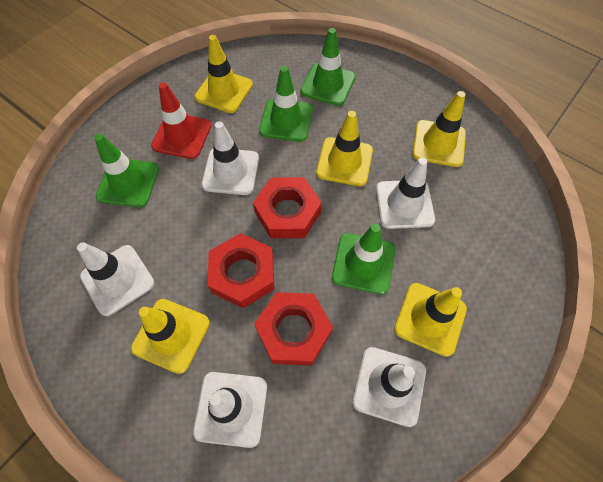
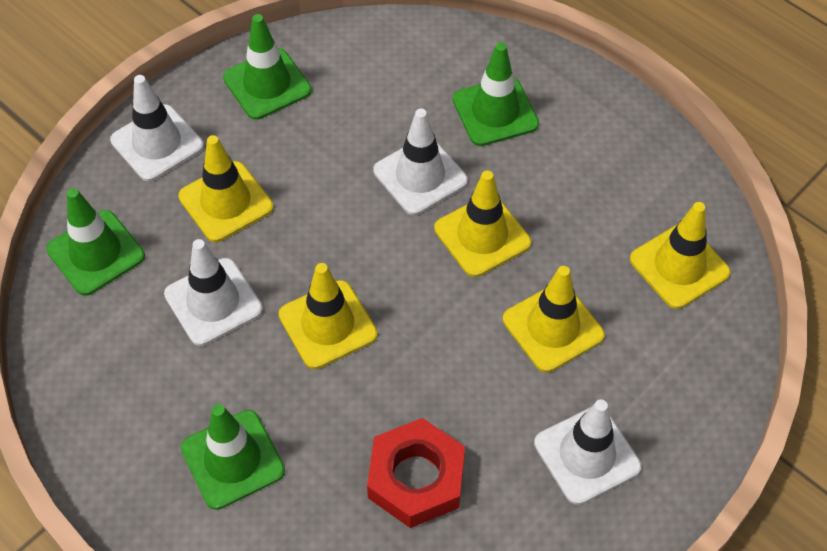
red nut: [208,233,274,308] [253,177,322,238] [254,292,333,365] = 3 -> [367,418,465,528] = 1
red traffic cone: [151,82,211,159] = 1 -> none = 0
white traffic cone: [77,242,154,316] [193,372,267,448] [201,121,259,195] [352,347,426,427] [376,157,435,229] = 5 -> [110,75,204,182] [164,239,263,346] [373,109,468,215] [534,399,641,505] = 4

